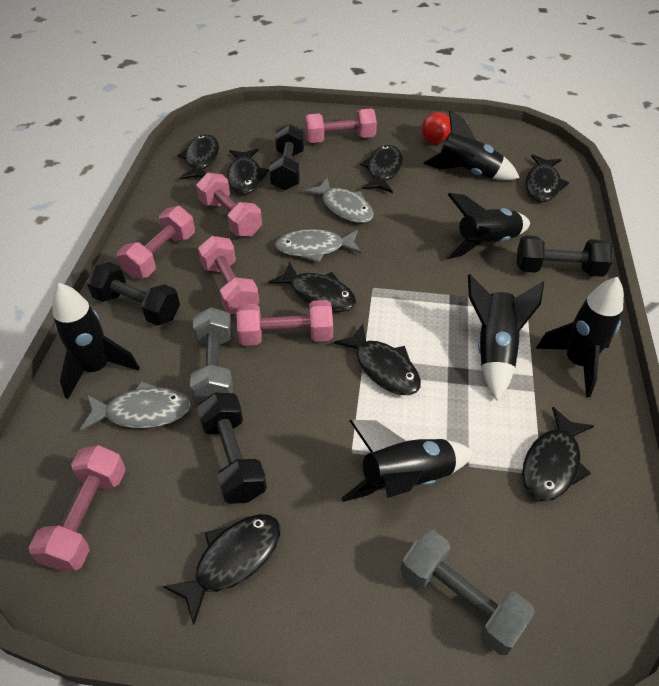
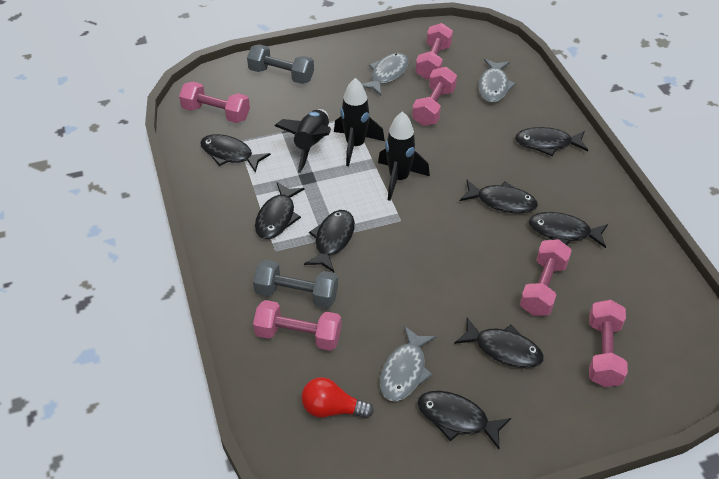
black dumbbell: [86,262,180,326] [197,392,267,504] [269,124,304,190] [517,235,612,277] = 4 -> none = 0
black rocket: [52,283,140,399] [342,420,474,502] [423,110,520,180] [444,193,530,259] [468,274,544,400] [536,277,624,397] = 6 -> [275,109,331,173] [334,78,385,166] [378,111,430,201] = 3

